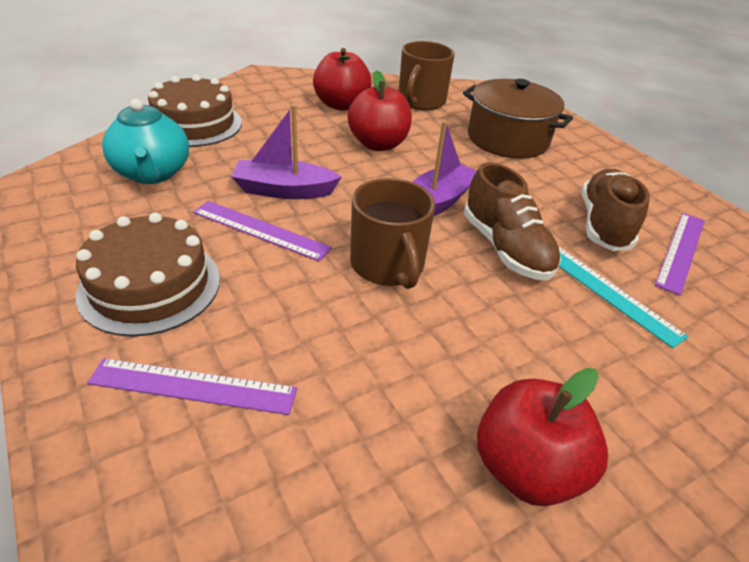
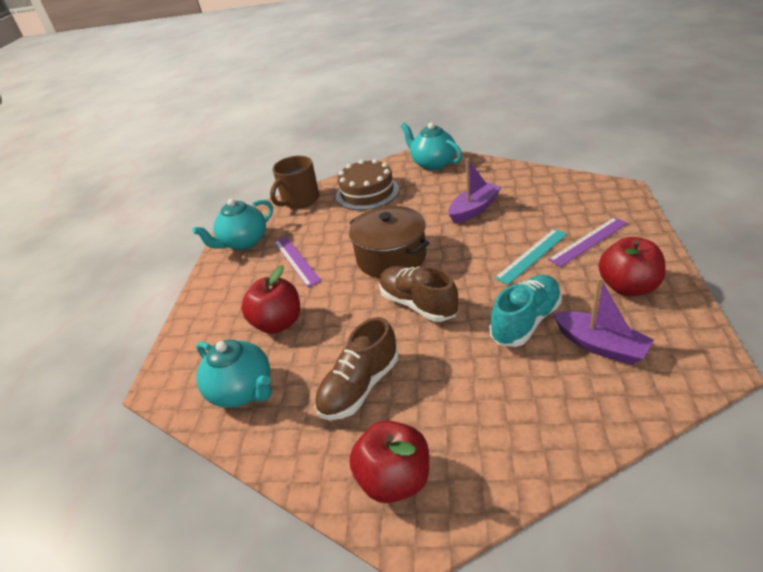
brown cake: [76,213,220,336] [148,75,242,147] = 2 -> [336,159,399,210] = 1
brown mug: [350,178,435,289] [399,41,455,110] = 2 -> [270,156,319,209] = 1
purple ruler: [87,358,297,415] [193,201,332,262] [655,213,705,296] = 3 -> [274,236,321,287] [548,217,628,267] = 2
turquoise shoe: none = 0 -> [489,275,562,347] = 1
turquoise teapot: [102,99,189,184] = 1 -> [192,199,273,250] [196,340,272,408] [401,122,462,170] = 3

